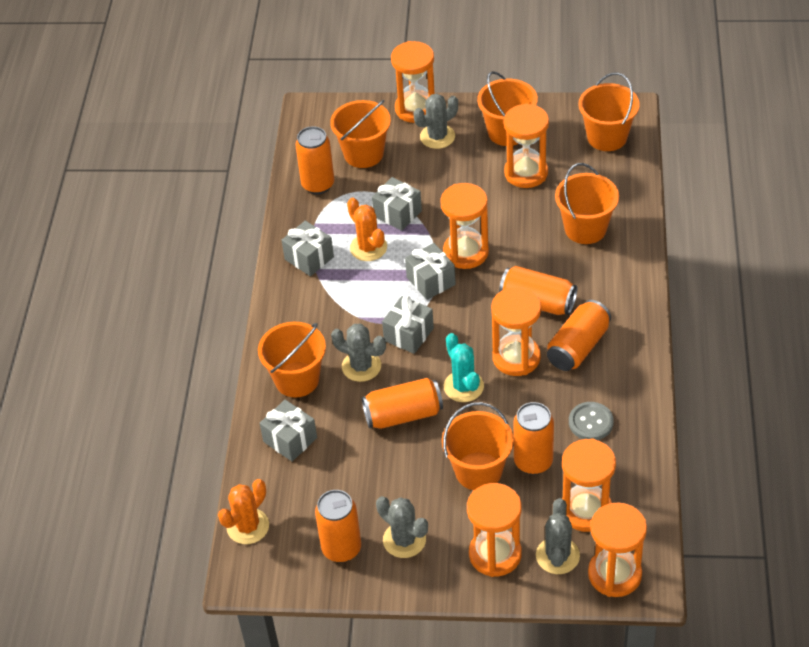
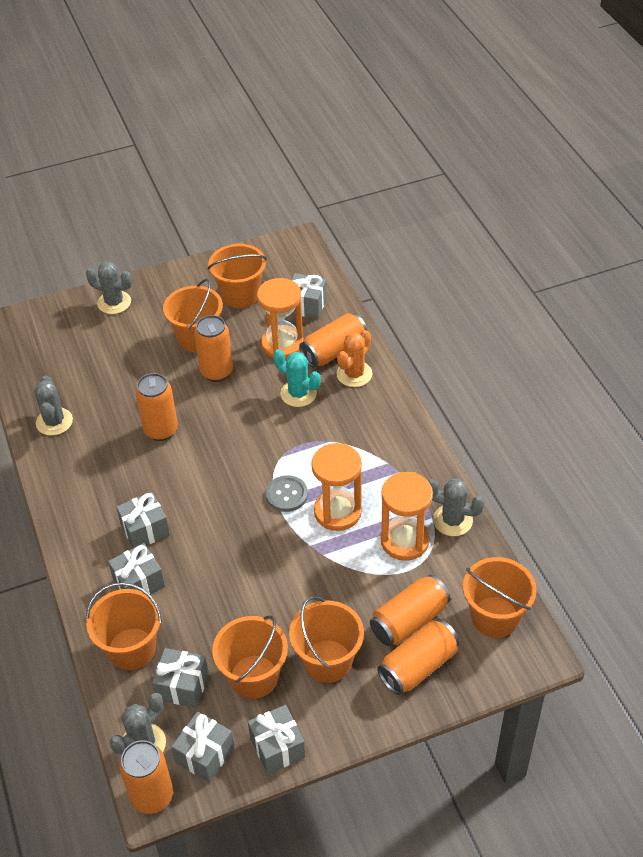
grey gift: [260,400,317,462] [282,221,334,276] [372,177,422,231] [382,295,434,354] [405,243,456,300] = 5 -> [108,543,165,595] [116,492,170,548] [152,648,209,708] [171,711,234,782] [248,705,306,774] [291,273,327,319] = 6
orange cactus: [218,479,269,544] [347,198,387,261] = 2 -> [336,330,373,387] = 1
orange hourglass: [391,41,435,123] [440,183,489,269] [467,483,522,577] [491,287,541,376] [504,104,549,188] [562,438,616,532] [588,502,647,597] = 7 -> [257,278,304,359] [311,443,362,531] [381,472,433,561] = 3

